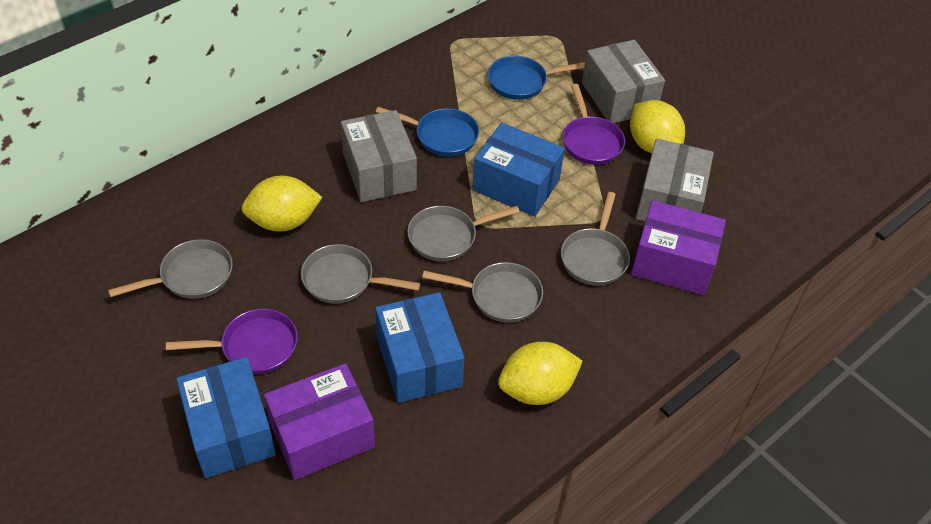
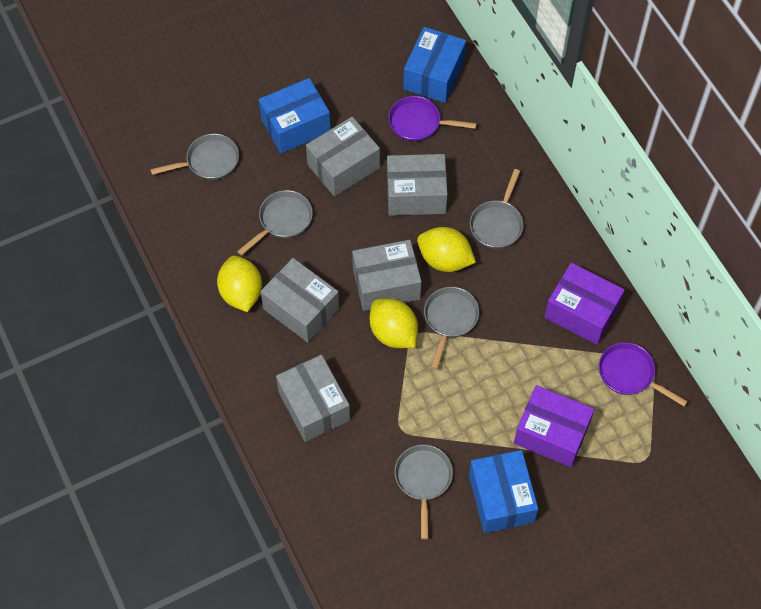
blue pan: [376,107,479,157] [488,56,585,100] = 2 -> none = 0
grey box: [341,110,417,202] [582,40,665,123] [636,139,714,221] = 3 -> [260,258,339,343] [276,355,350,442] [306,117,380,197] [352,240,422,311] [387,154,448,216] = 5

